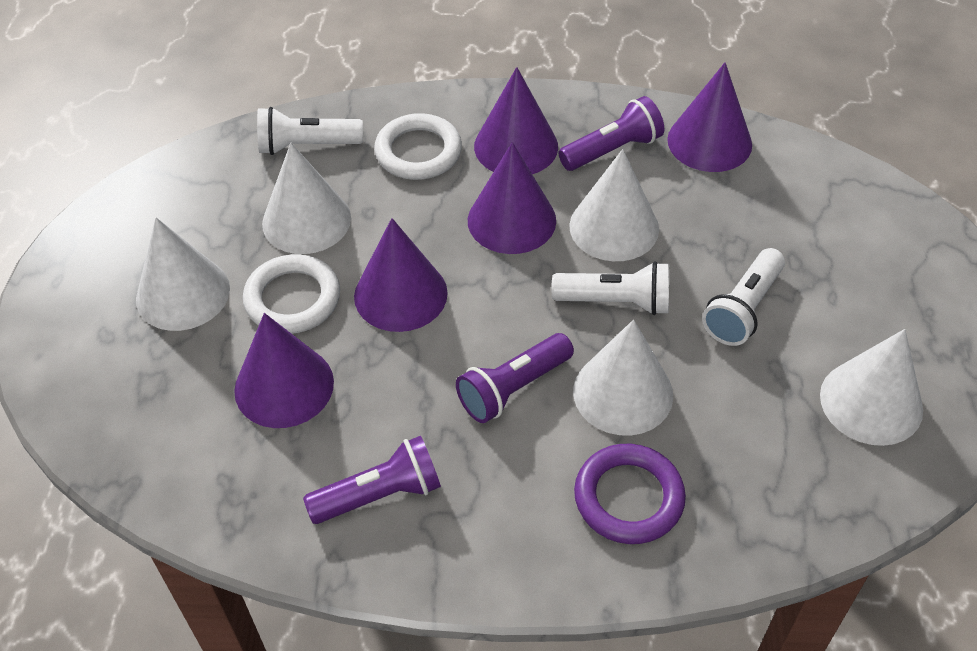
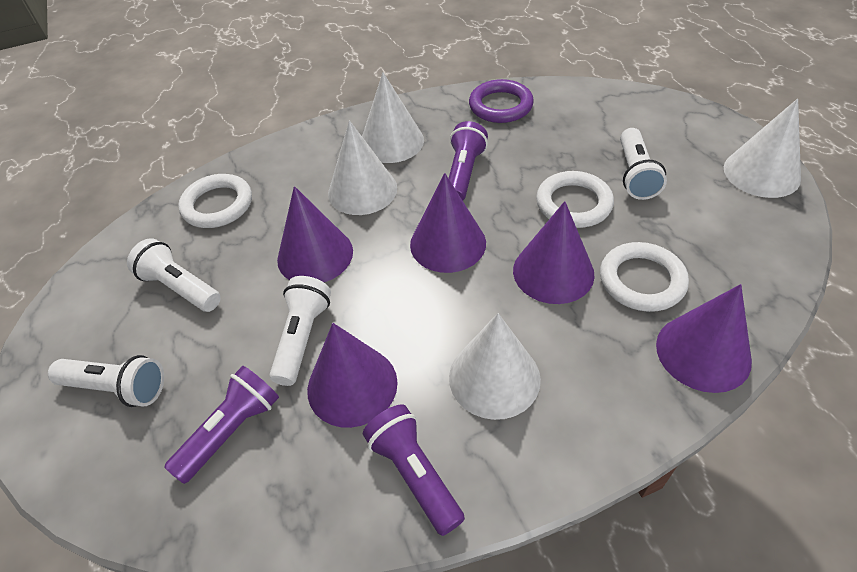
white cone: [136,218,230,331] [262,143,351,254] [569,149,659,261] [573,319,673,436] [820,329,923,446] = 5 -> [328,120,397,215] [362,72,424,163] [449,313,541,420] [724,98,801,198] = 4
white flashlight: [257,107,363,155] [552,261,669,315] [702,248,785,346] = 3 -> [48,355,164,407] [127,238,221,312] [270,276,331,386] [620,128,667,200] = 4
white ring: [243,254,340,334] [374,113,462,180] = 2 -> [178,174,252,228] [536,171,614,228] [600,242,689,312] = 3

